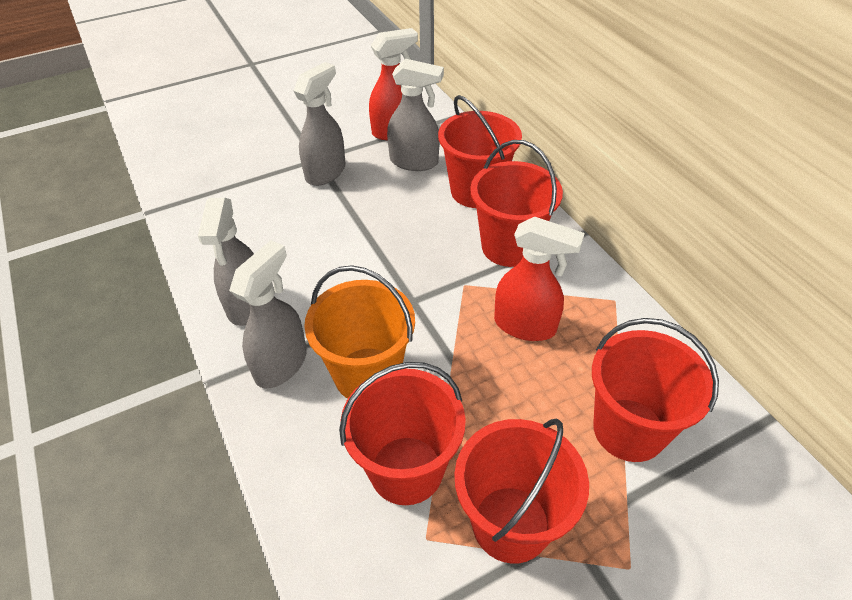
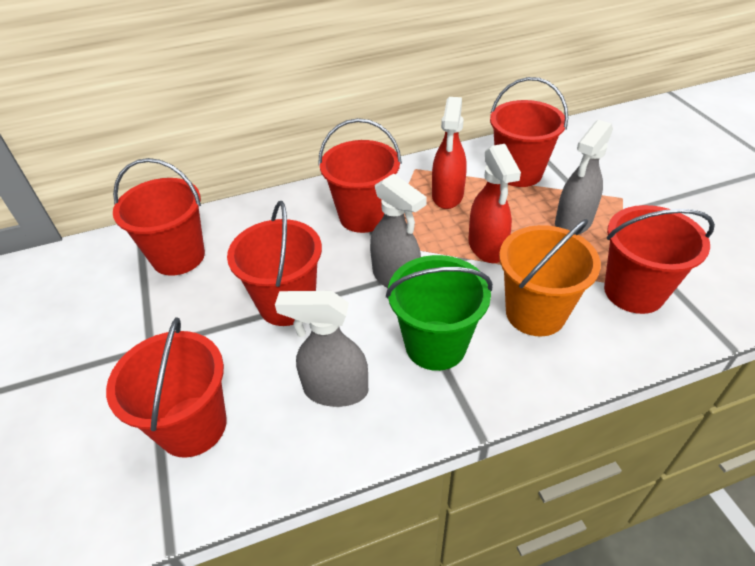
green bucket: none = 0 -> [386,255,493,371] = 1
grey spray bottle: [198,198,254,326] [229,240,307,388] [294,62,346,186] [387,59,444,171] = 4 -> [275,291,368,407] [370,173,427,288] [555,120,613,234] = 3
red bucket: [339,362,466,505] [438,95,522,208] [455,418,589,564] [470,140,563,267] [592,318,719,462] = 5 -> [106,317,227,458] [113,158,205,276] [227,201,322,326] [318,118,402,233] [490,77,568,187] [604,205,715,314] = 6

